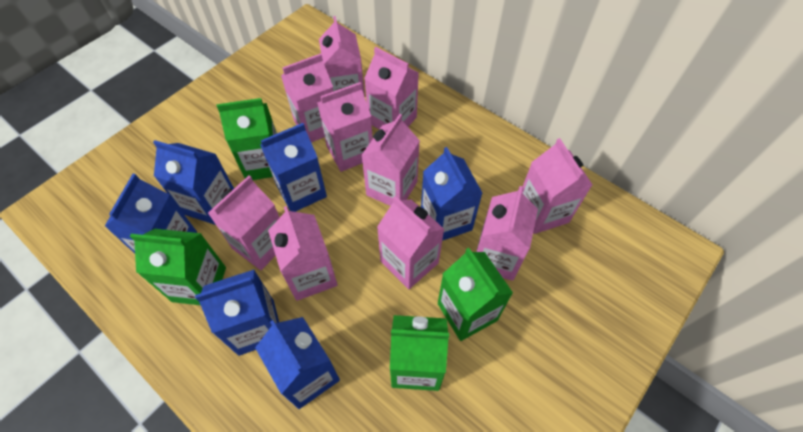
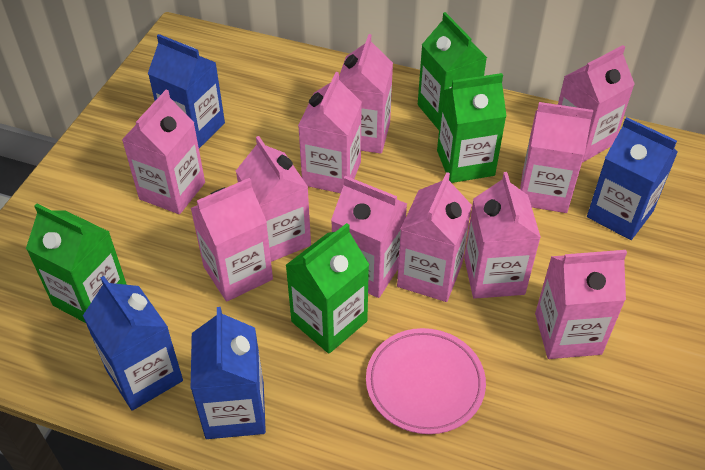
blue carton: [105,174,197,254] [153,140,234,225] [195,270,279,356] [255,317,340,409] [260,123,327,212] [421,147,482,241] = 6 -> [83,276,183,411] [148,34,225,148] [191,307,266,439] [587,117,678,240] = 4
pink carton: [208,176,280,270] [268,206,338,301] [281,53,334,142] [317,82,373,172] [319,16,365,97] [361,114,420,206] [364,47,419,129] [377,196,444,289] [476,186,538,281] [522,138,593,234] = 10 -> [122,90,205,214] [190,178,273,302] [236,136,311,262] [298,72,362,193] [331,176,407,298] [339,34,393,154] [397,172,472,302] [464,172,541,299] [520,102,593,213] [535,250,627,359] [558,45,635,163] = 11
pink plate: none = 0 -> [366,328,486,434] = 1

